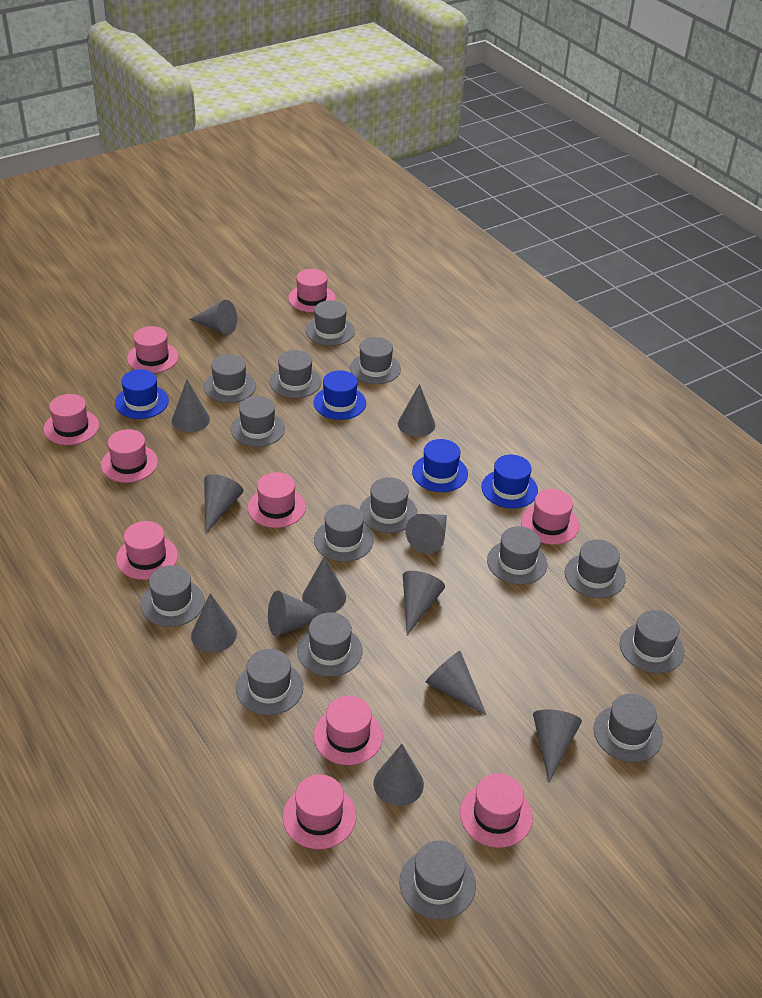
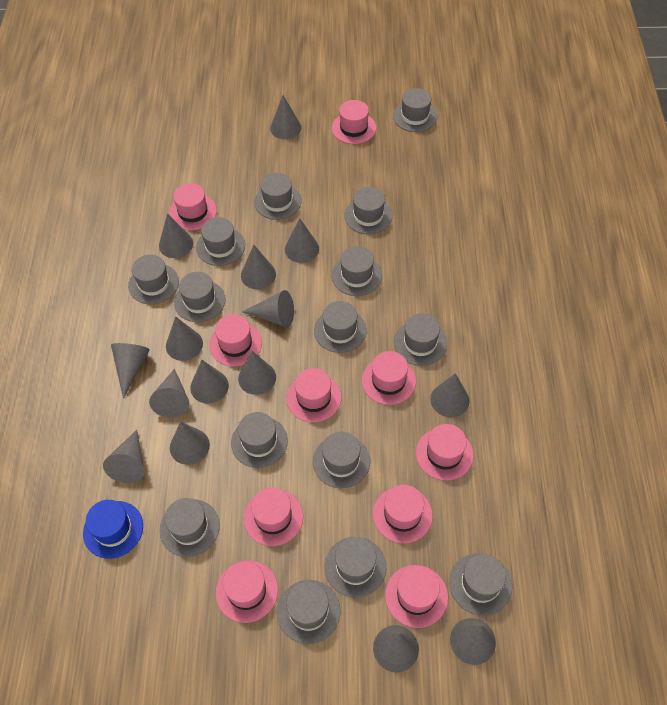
blue hat: [115,369,169,419] [314,370,366,420] [412,439,468,492] [481,455,538,509] = 4 -> [83,500,143,559] = 1
grey cone: [172,380,210,432] [189,300,237,335] [191,593,237,653] [204,474,243,534] [268,590,327,636] [302,556,346,613] [373,744,424,806] [398,384,435,437] [403,571,445,635] [406,514,447,554] [425,651,486,715] [533,709,582,783] = 12 -> [103,430,144,483] [111,343,150,399] [149,369,190,418] [159,213,193,258] [166,316,203,361] [170,421,210,465] [190,360,229,404] [238,351,276,395] [241,245,276,289] [242,290,294,327] [270,95,301,139] [285,218,319,263] [373,625,419,672] [430,373,469,417] [450,618,496,665] = 15

